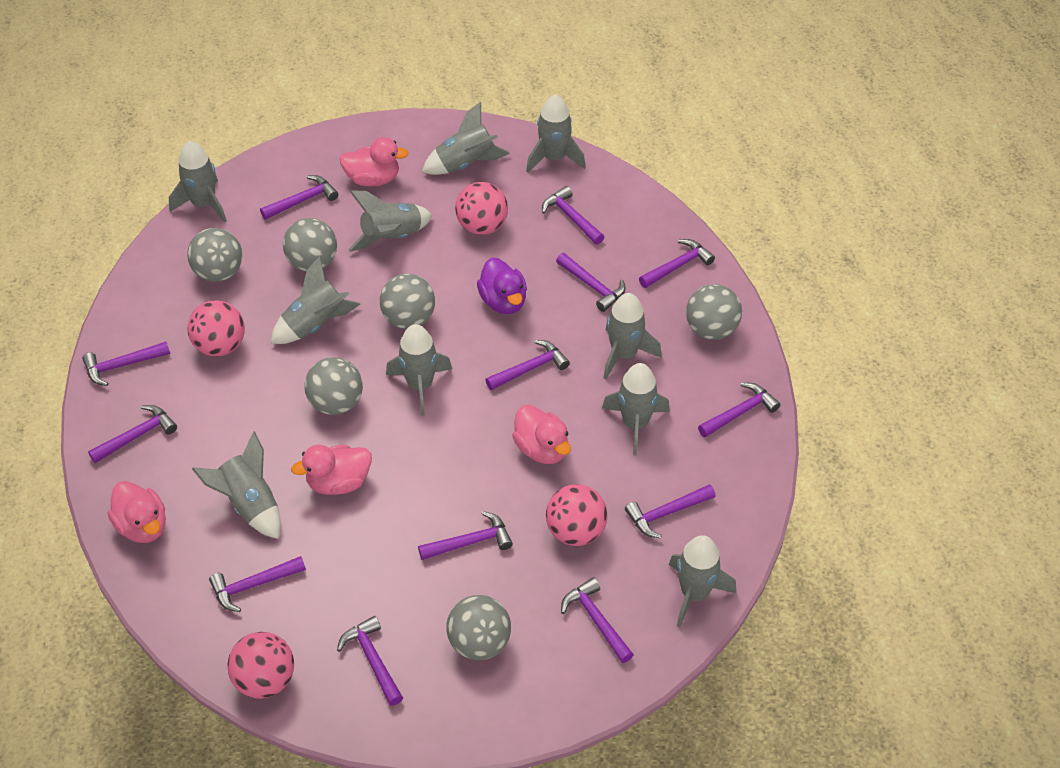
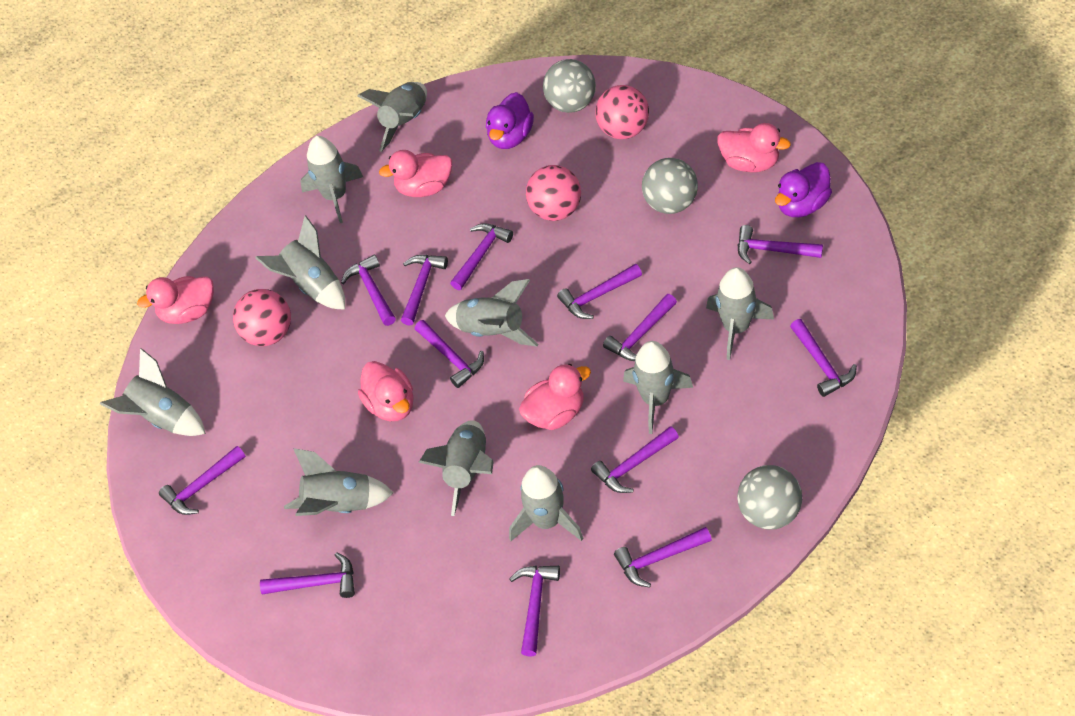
grey ball: [187,228,242,282] [283,218,337,271] [304,357,363,415] [380,274,435,329] [446,595,511,660] [686,284,742,340] = 6 -> [543,59,596,113] [642,158,698,214] [737,465,802,530] = 3
pink ball: [187,300,245,357] [227,632,294,699] [455,182,508,235] [546,484,607,546] = 4 -> [233,289,291,346] [526,165,581,221] [595,85,649,139] = 3
pink duck: [108,481,166,543] [291,445,372,495] [339,137,409,187] [512,405,571,464] = 4 -> [137,276,214,324] [358,361,414,421] [379,150,452,197] [519,364,591,430] [717,123,791,172] = 5
purple duck: [477,257,527,314] = 1 -> [486,92,534,149] [775,162,832,217] = 2

